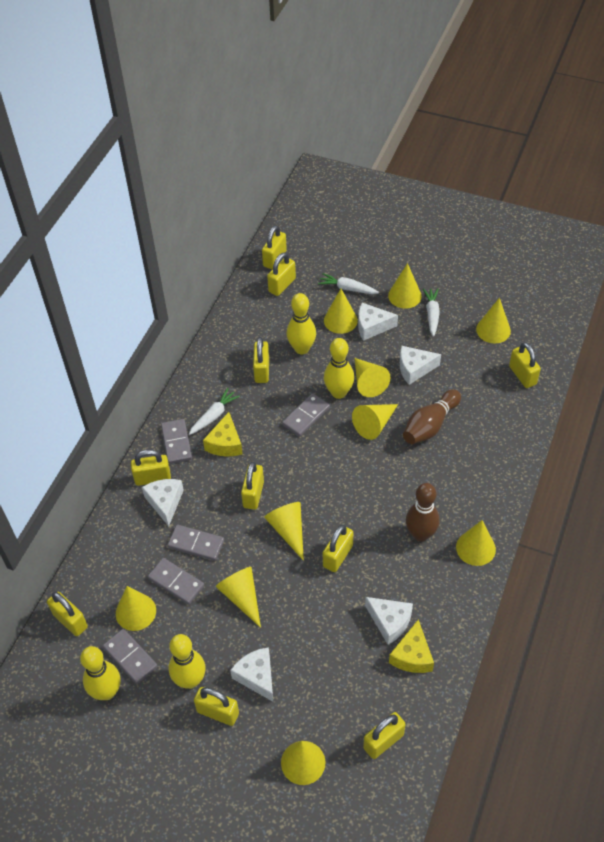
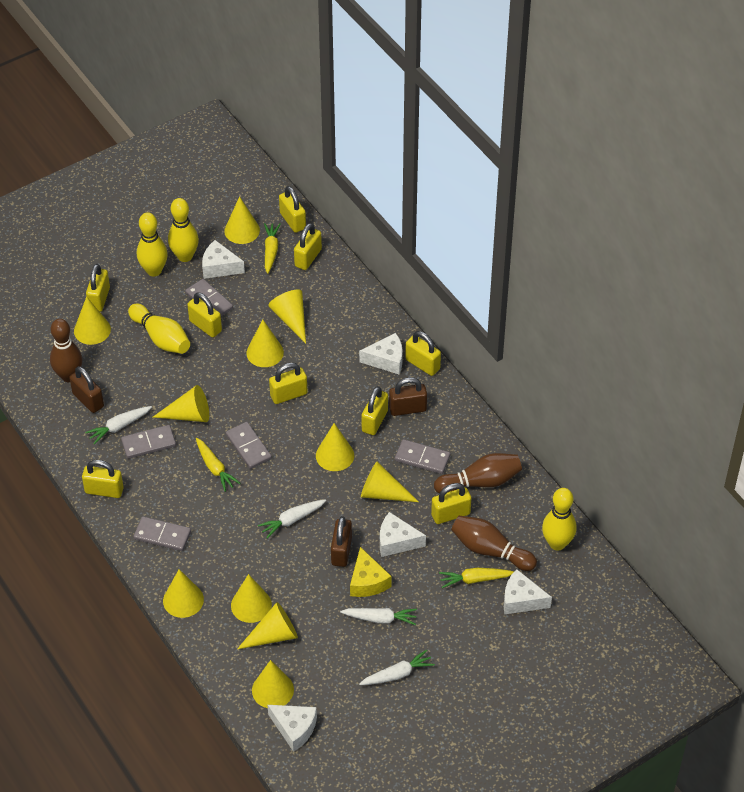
brown bowling pin: [403,389,461,444] [406,483,440,542] = 2 -> [50,319,82,382] [434,453,522,493] [451,516,537,571] = 3
brown padlock: none = 0 -> [69,366,104,413] [331,516,352,567] [389,377,427,416] = 3
white carrot: [189,388,240,435] [318,273,379,294] [423,288,440,337] = 3 -> [85,406,152,444] [258,499,326,538] [340,608,417,625] [359,650,435,685] = 4
yellow carrot: none = 0 -> [196,438,240,492] [264,223,281,274] [439,568,514,588] = 3
yellow cheese: [203,412,243,456] [389,619,434,673] = 2 -> [350,547,391,597] = 1
yellow cone: [116,586,156,631] [215,567,261,628] [264,502,304,561] [281,741,325,785] [324,289,358,334] [352,404,398,440] [354,358,390,397] [388,263,422,309] [456,520,496,566] [476,298,511,343] = 10 -> [74,297,111,345] [153,385,209,422] [163,569,204,618] [224,196,260,244] [231,574,272,623] [237,602,298,649] [246,319,284,367] [252,660,294,708] [268,290,306,344] [316,423,354,471] [361,462,419,502] = 11
yellow padlock: [47,592,88,636] [131,449,171,486] [194,687,239,726] [241,462,264,510] [253,337,269,383] [262,225,287,269] [267,253,296,296] [323,525,353,572] [363,712,406,759] [509,342,541,388] = 10 -> [82,460,124,498] [86,264,110,312] [187,292,222,338] [269,362,308,404] [279,186,306,233] [294,223,322,270] [362,386,388,435] [405,331,441,376] [431,483,471,524] = 9

